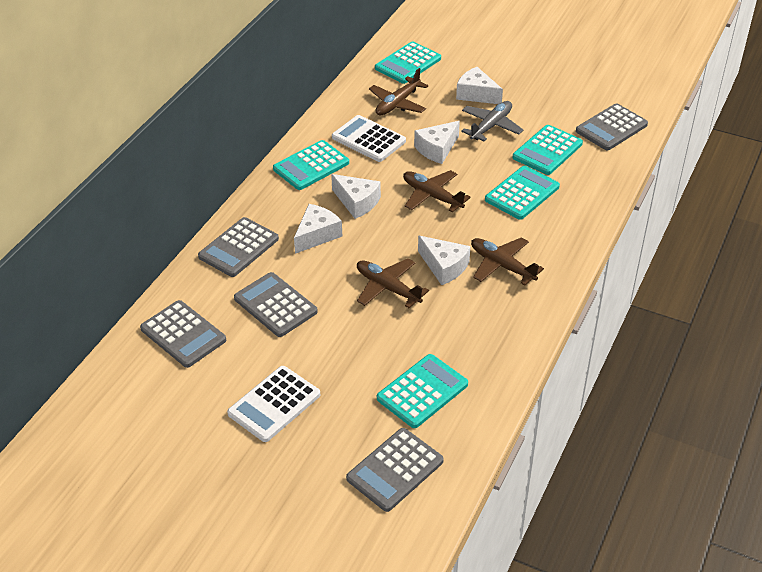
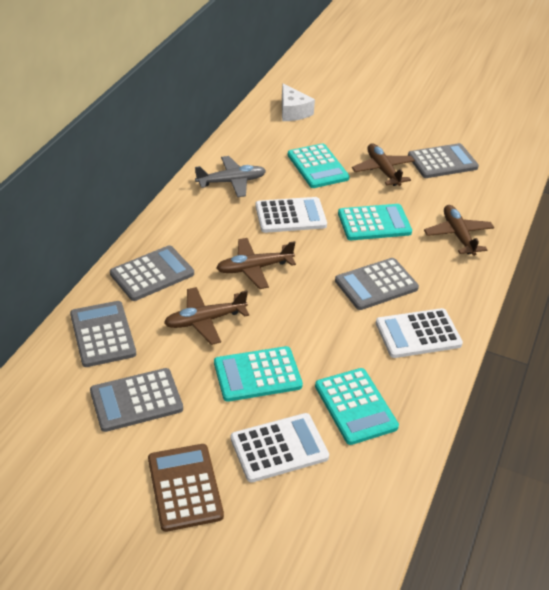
brown calculator: none = 0 -> [148,444,224,532] = 1
turquoise calculator: [273,140,349,190] [375,41,441,84] [377,354,468,428] [485,166,560,220] [512,125,583,175] = 5 -> [214,346,303,402] [288,143,349,188] [315,368,399,445] [338,204,412,240] = 4
white calculator: [227,366,320,442] [332,115,406,162] = 2 -> [231,413,329,482] [255,197,327,233] [376,308,463,358] = 3
white cheese: [294,204,342,254] [331,174,381,219] [414,121,460,164] [418,236,470,285] [456,67,503,104] = 5 -> [282,83,315,121] = 1

